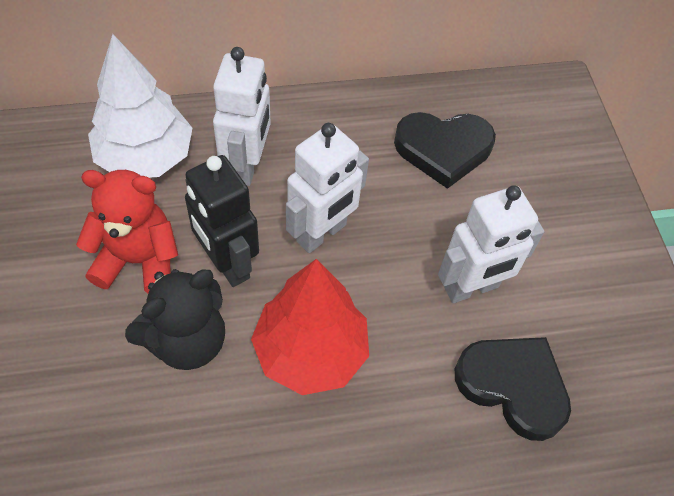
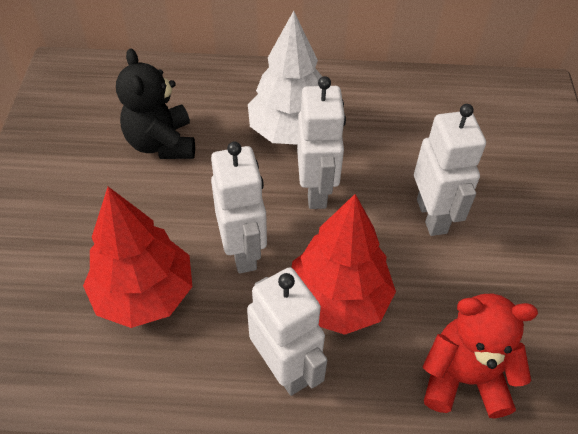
black heart: [394,112,496,189] [455,337,571,441] = 2 -> none = 0
black robot: [185,155,259,287] = 1 -> none = 0
red tree: [251,259,369,395] = 1 -> [83,187,193,328] [291,194,396,335] = 2
white robot: [213,47,271,186] [286,123,369,253] [438,185,544,303] = 3 -> [211,142,267,273] [247,267,327,396] [297,76,346,209] [414,104,486,236] = 4

